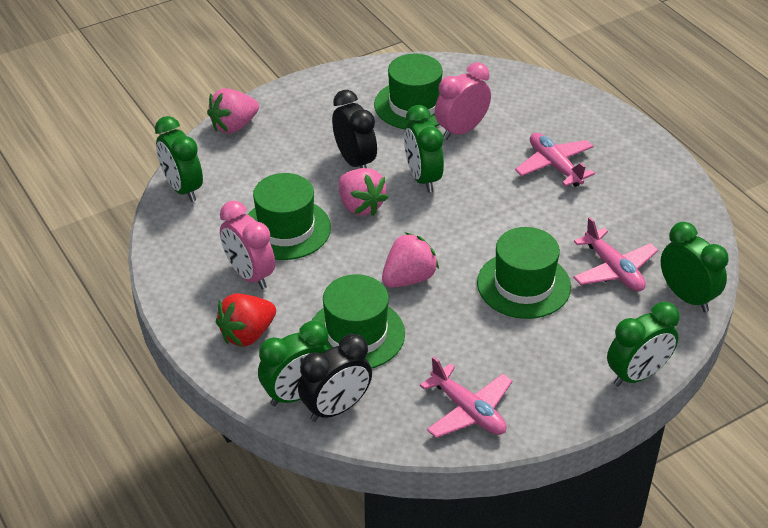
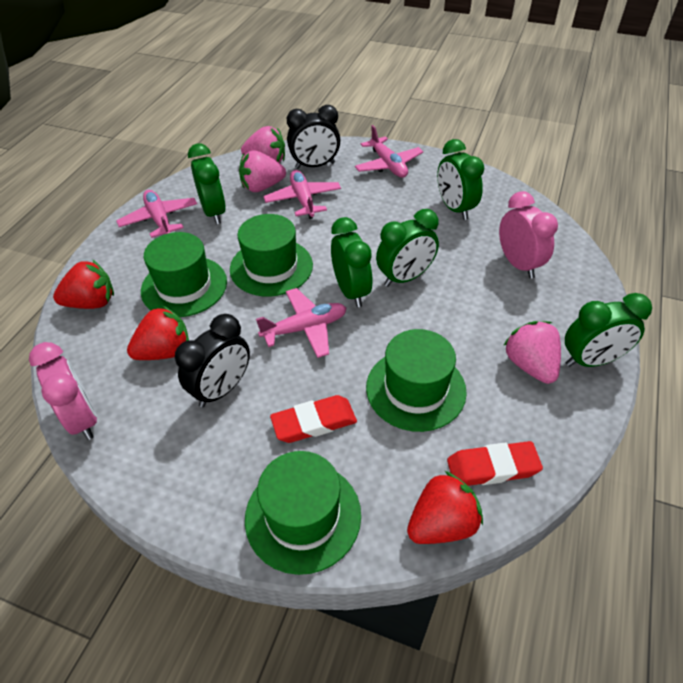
pink plane: [420,356,512,438] [515,133,595,187] [573,217,658,291] = 3 -> [117,190,197,238] [256,288,347,358] [264,170,341,219] [355,125,423,178] = 4
red eraser: none = 0 -> [270,395,357,443] [447,441,543,486] = 2
red strawberry: [216,294,276,347] = 1 -> [53,260,114,309] [127,306,189,360] [407,471,483,544] = 3

